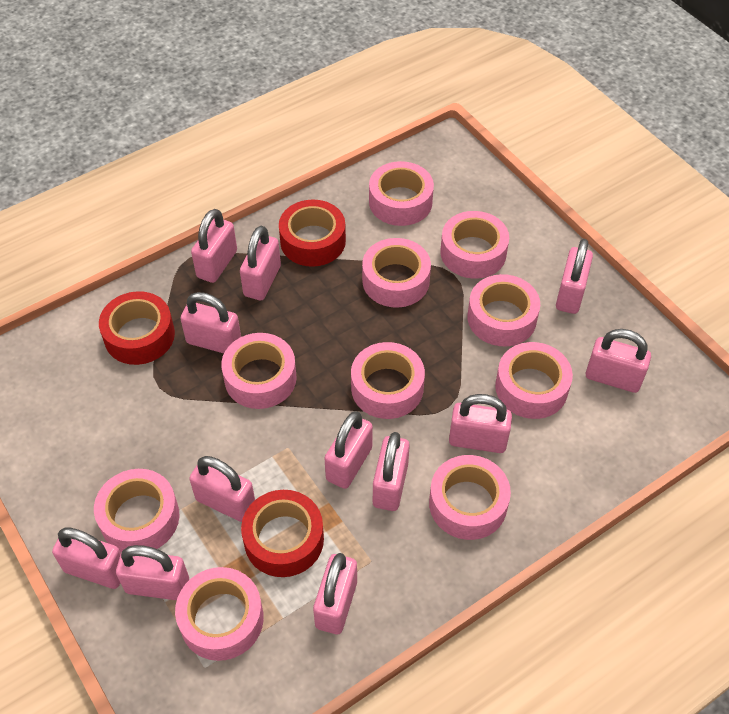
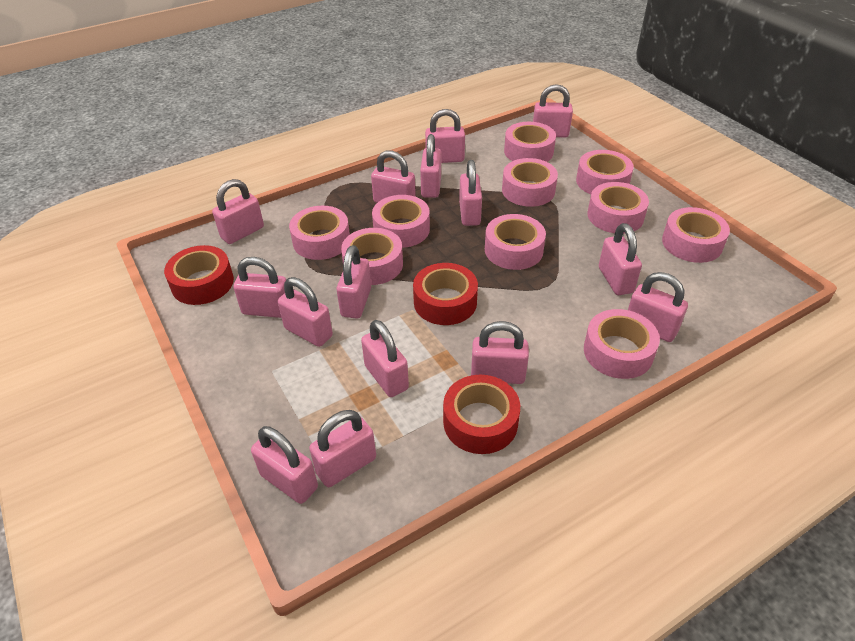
pink padlock: [52,528,121,589] [116,545,189,600] [180,292,241,353] [189,456,255,522] [191,209,237,283] [240,226,281,300] [313,553,357,634] [324,411,373,489] [373,432,410,511] [449,394,512,453] [556,239,593,314] [586,329,651,393] = 12 -> [212,179,264,244] [234,257,286,318] [251,426,318,504] [278,277,333,347] [309,410,376,487] [337,245,371,319] [361,320,409,397] [371,150,416,203] [420,134,441,198] [425,109,465,163] [459,160,482,226] [471,321,529,384] [533,84,573,137] [599,223,642,295] [628,272,688,342] = 15

